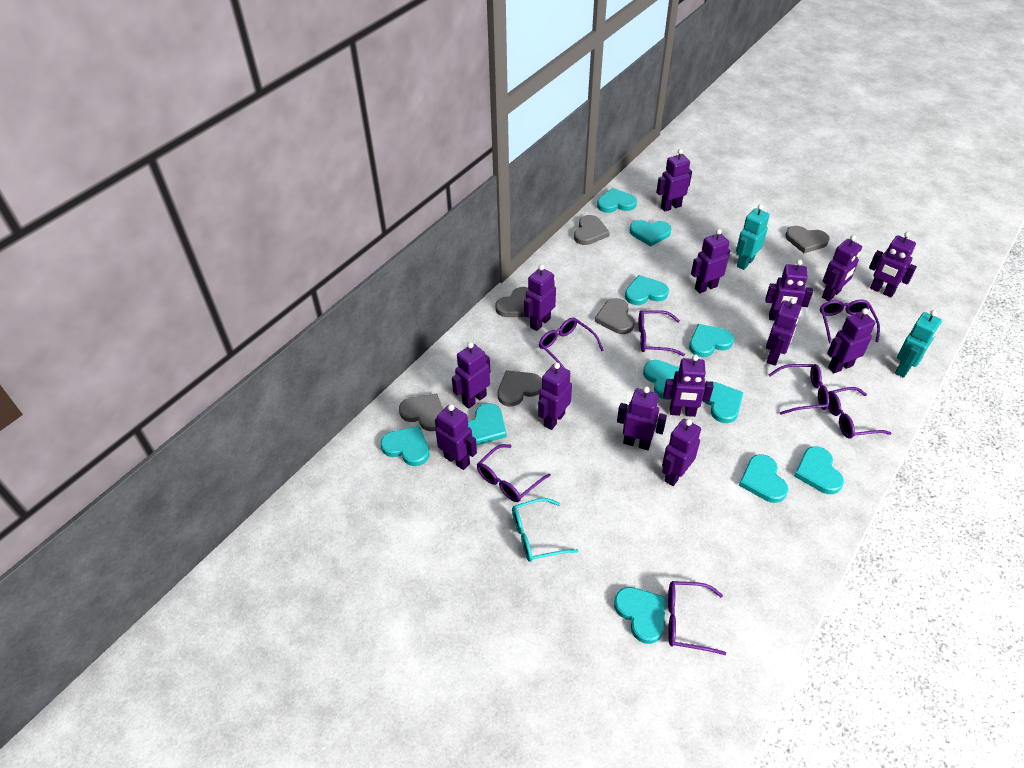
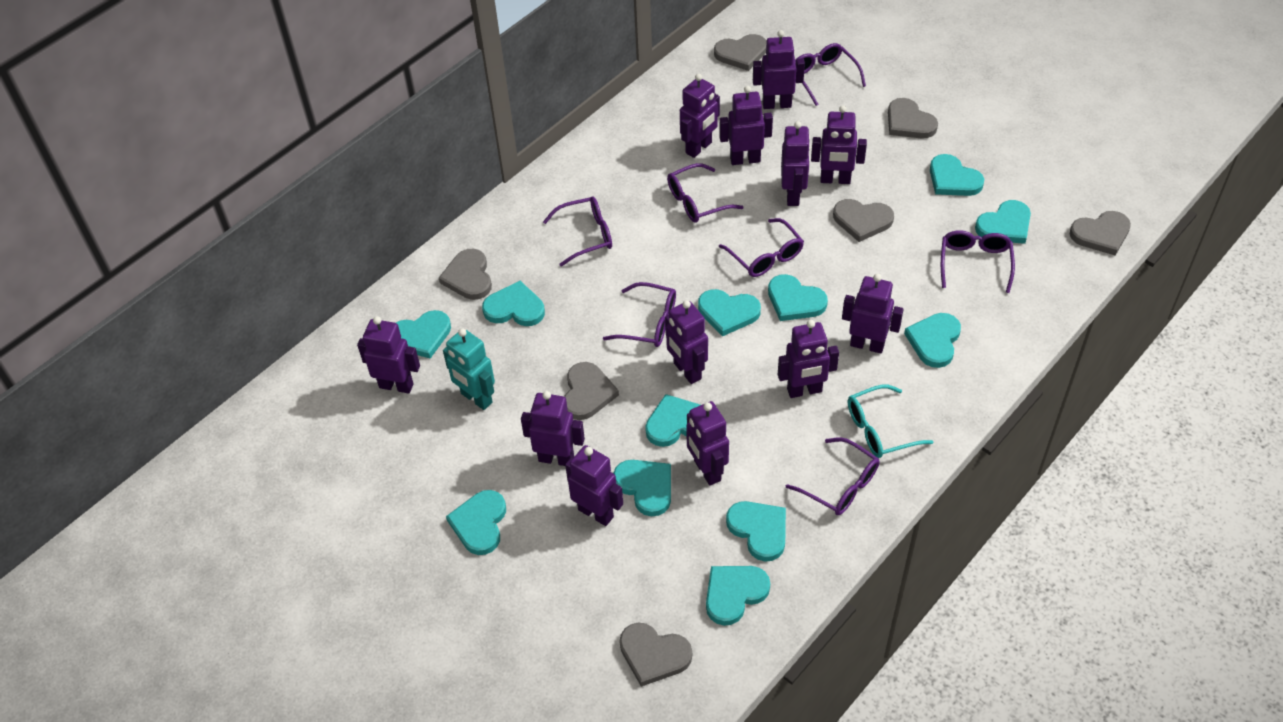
grey heart: [399,393,443,431] [495,287,529,317] [498,370,542,407] [574,215,610,245] [595,298,635,334] [785,226,829,253] = 6 -> [439,249,492,300] [564,362,619,420] [619,623,692,687] [714,34,766,71] [833,199,894,242] [888,98,938,139] [1070,211,1131,256] = 7
purple robot: [435,404,477,470] [452,342,490,409] [524,265,556,331] [538,362,572,430] [617,386,667,450] [656,149,692,212] [662,419,701,486] [663,354,714,417] [691,229,730,293] [765,259,813,321] [766,298,801,366] [822,235,862,301] [827,308,875,373] [869,232,917,297] = 14 -> [357,316,420,394] [521,391,585,466] [565,445,623,526] [665,300,708,384] [680,74,720,158] [686,401,729,486] [719,86,773,165] [753,30,805,109] [778,320,839,398] [781,121,811,206] [811,105,867,184] [842,274,904,354] = 12
turquoise heart: [381,426,430,466] [468,403,506,445] [597,188,637,213] [614,587,666,644] [625,275,669,305] [629,220,672,247] [643,360,679,400] [689,324,734,357] [703,382,744,423] [739,454,788,503] [794,446,844,494] = 11 -> [396,310,451,358] [446,490,506,555] [482,281,545,326] [613,460,671,516] [645,394,700,447] [698,289,761,336] [706,566,770,626] [726,501,786,561] [768,274,828,321] [904,313,961,368] [930,154,984,196] [975,200,1031,244] = 12
turquoise robot: [736,204,770,270] [895,310,942,378] = 2 -> [443,328,495,410] = 1

